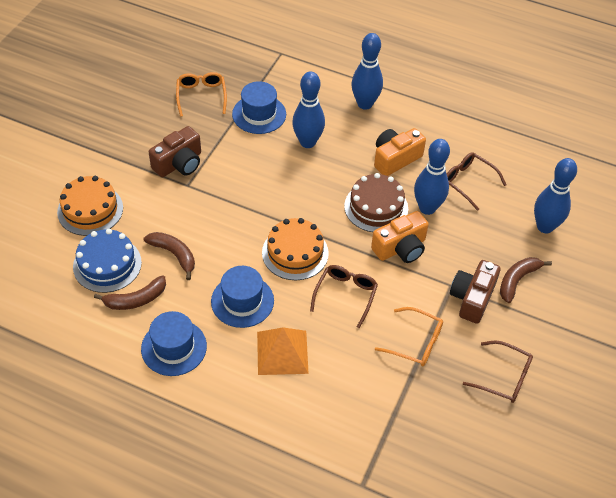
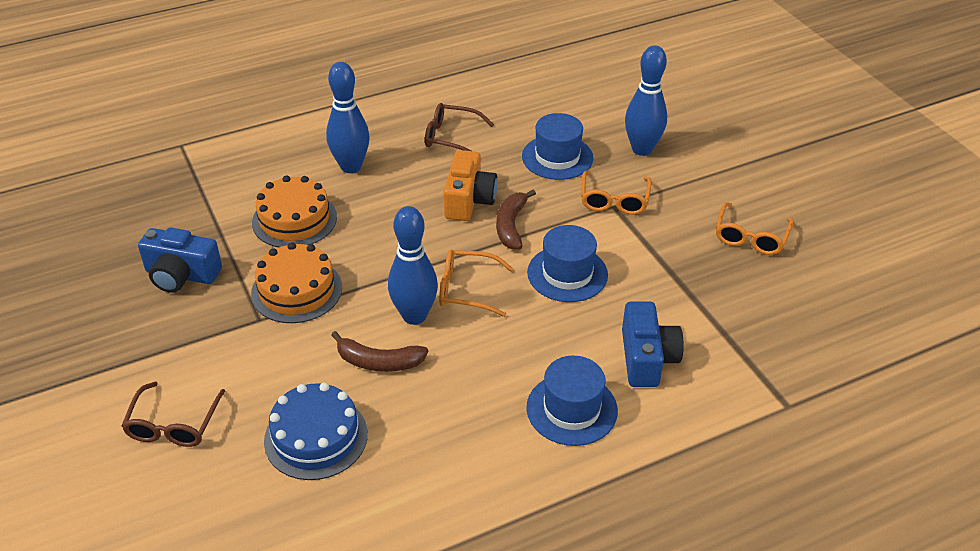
blue bowling pin: [292,71,325,148] [351,33,383,110] [414,139,450,215] [534,158,577,233] = 4 -> [326,62,370,173] [388,206,438,325] [625,45,667,156] = 3
blue camera: none = 0 -> [138,227,222,293] [622,302,684,387] = 2
brown banana: [94,275,166,310] [144,232,195,280] [500,257,552,303] = 3 -> [331,331,428,372] [496,190,536,250] = 2
brown cake: [344,173,408,232] = 1 -> none = 0
brown camera: [149,126,201,177] [450,260,501,324] = 2 -> none = 0
brown glasses: [310,265,378,329] [447,152,507,211] [463,340,533,403] = 3 -> [121,382,225,447] [425,103,494,151] = 2
orange camera: [371,211,429,263] [374,128,426,176] = 2 -> [444,150,497,221] = 1
orange glasses: [176,72,227,117] [375,307,443,366] = 2 -> [439,250,513,317] [581,171,652,215] [716,202,794,255] = 3
orange pyramid: [257,328,309,375] = 1 -> none = 0

